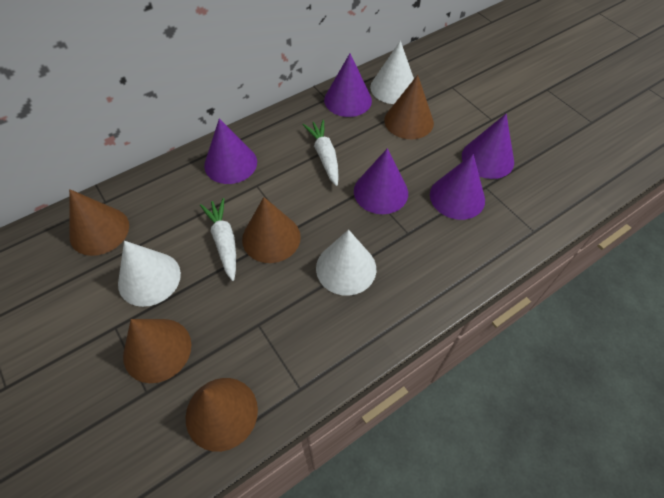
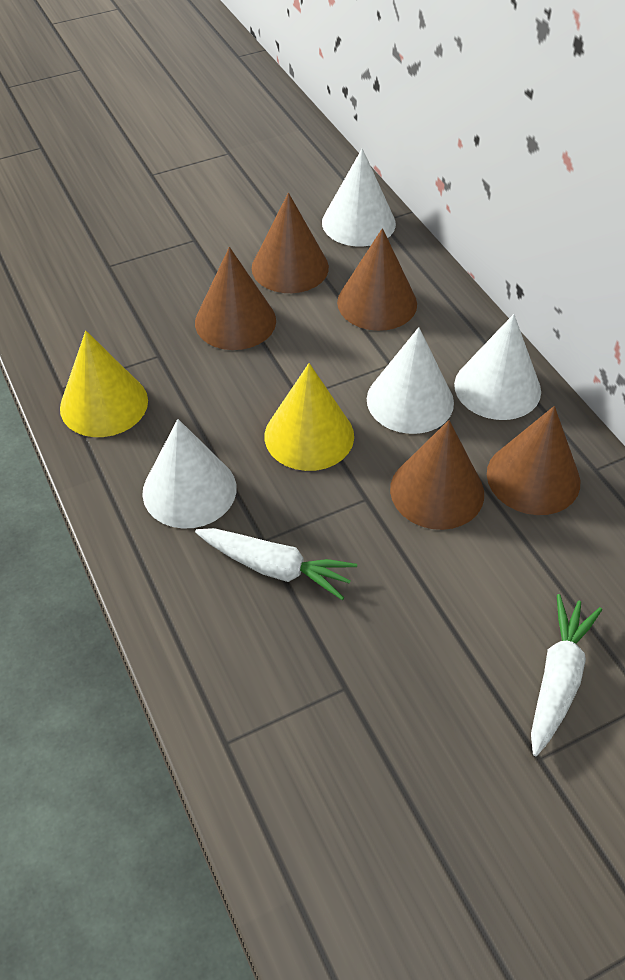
purple cone: [204,118,257,184] [324,54,372,117] [354,148,408,214] [430,154,485,220] [462,114,514,179] = 5 -> none = 0
white cone: [118,241,181,307] [316,230,376,296] [370,41,414,104] = 3 -> [142,419,236,529] [322,148,396,247] [367,327,454,434] [454,314,541,420] = 4
yellow cone: none = 0 -> [60,331,148,437] [265,363,354,471] = 2

